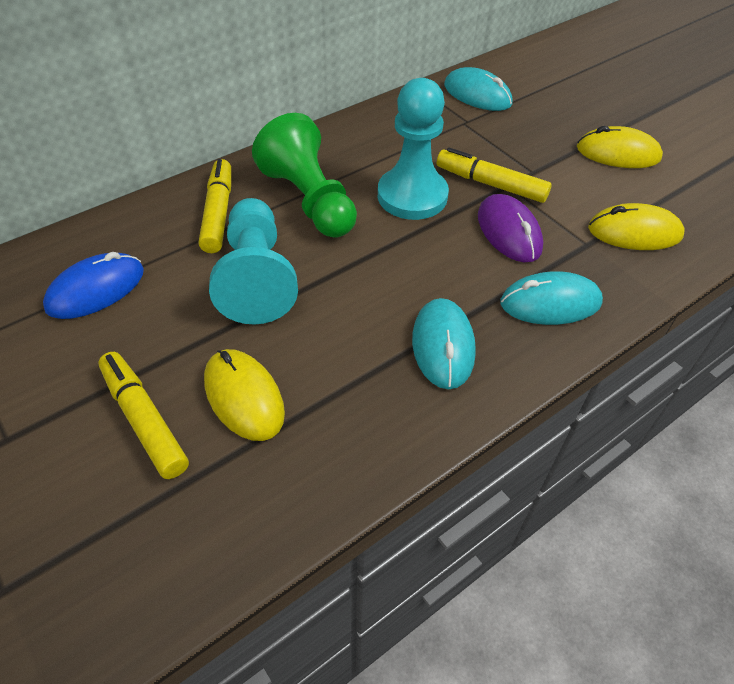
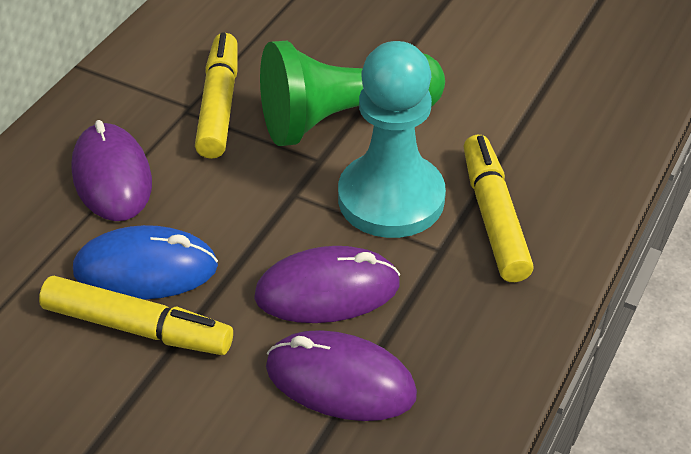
purple mouse: [478,194,543,262] = 1 -> [71,120,152,221] [254,246,400,323] [266,330,417,421] = 3
turquoise mouse: [412,298,476,389] [444,67,513,111] [501,271,603,325] = 3 -> none = 0
turquoise pawn: [209,198,298,325] [378,78,449,220] = 2 -> [338,41,446,238] = 1
yellow mouse: [204,349,285,441] [577,126,663,168] [588,203,684,250] = 3 -> none = 0

